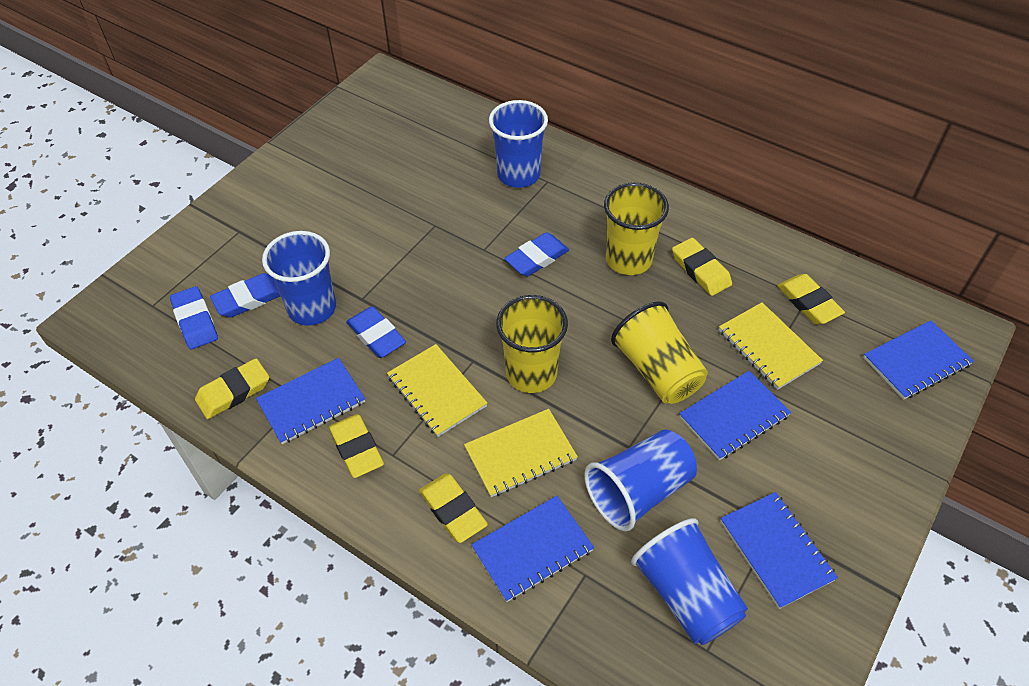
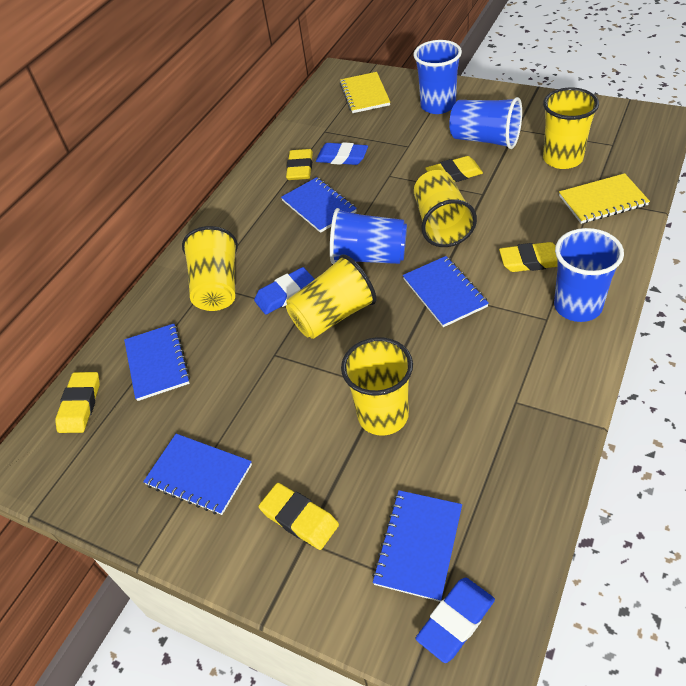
blue eraser: [170,286,218,349] [210,273,280,317] [346,306,406,358] [504,232,569,277] = 4 -> [254,267,315,315] [316,142,368,165] [416,578,495,663] = 3
yellow cup: [496,295,568,393] [604,183,669,275] [611,302,708,404] = 3 -> [182,226,238,311] [286,254,376,339] [341,337,413,436] [414,170,477,247] [543,88,599,169] = 5
yellow notebook: [387,344,487,437] [464,409,578,497] [719,302,823,390] = 3 -> [340,72,390,113] [559,173,650,224] = 2

